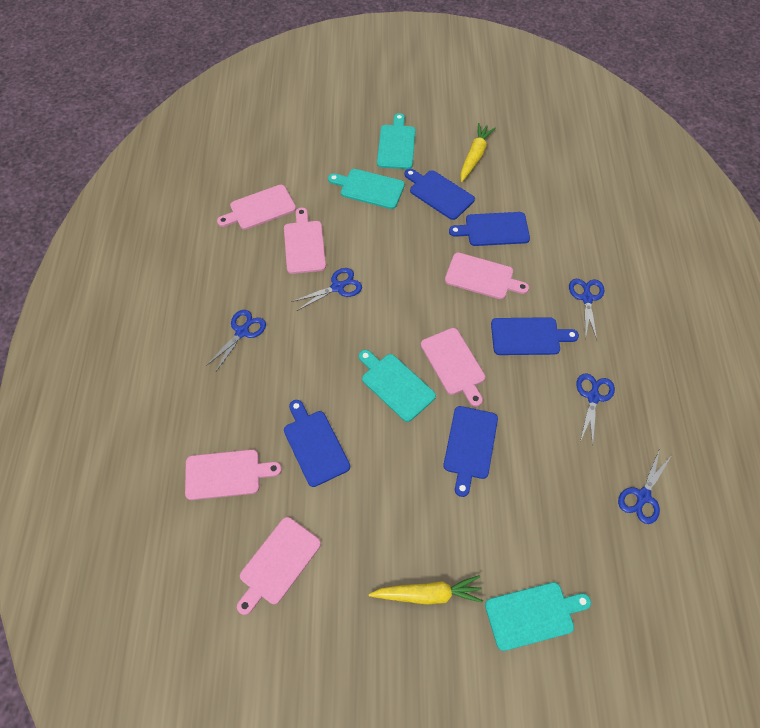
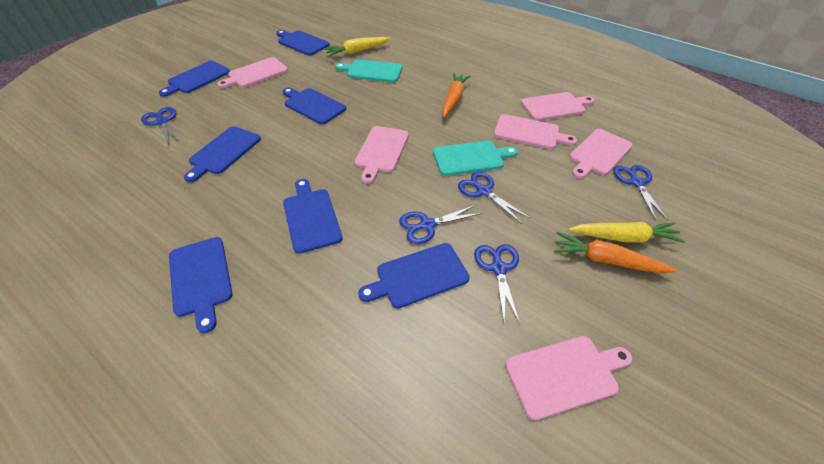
blue cutting board: [284,400,350,487] [404,169,475,220] [443,406,498,497] [449,212,530,246] [491,317,579,355] = 5 -> [159,61,230,97] [169,237,233,333] [184,126,261,182] [276,30,330,56] [282,88,346,125] [283,179,343,253] [358,243,470,308] = 7
orange carrot: none = 0 -> [442,73,470,117] [554,232,678,274] = 2
turquoise cutting board: [328,169,405,209] [359,350,436,422] [377,113,415,169] [485,582,591,651] = 4 -> [335,59,403,82] [433,141,518,176] = 2

